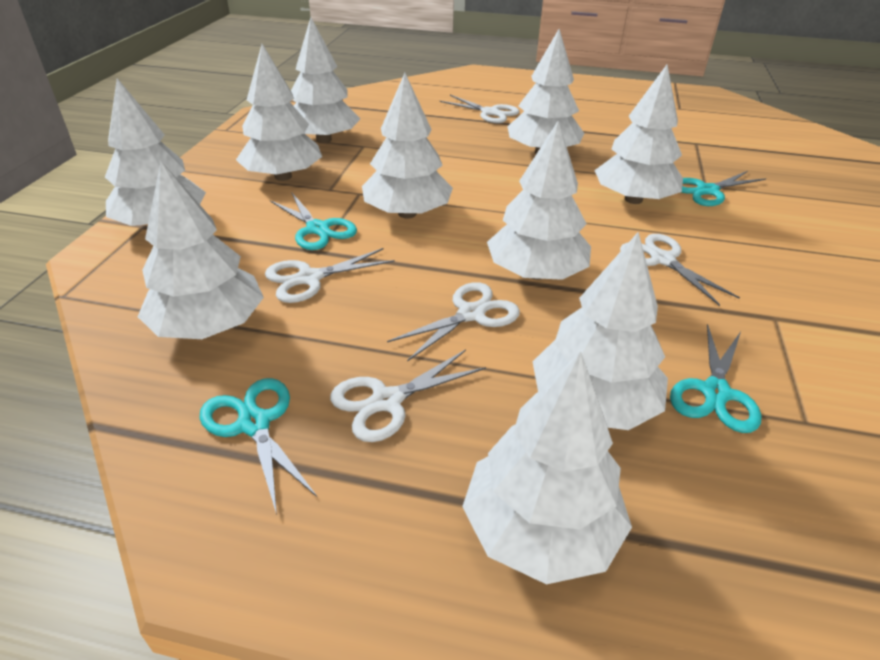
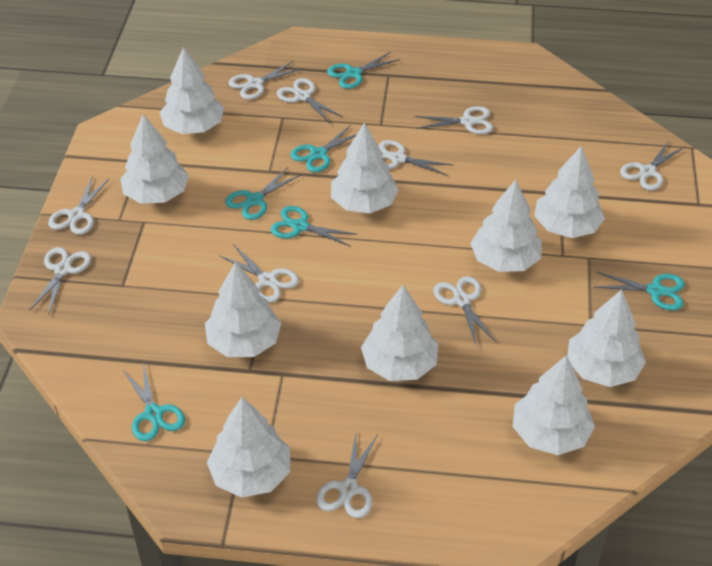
turquoise scissors: [200,378,318,515] [270,193,357,250] [670,324,762,433] [681,171,767,206] = 4 -> [123,362,185,441] [225,167,301,220] [270,206,358,247] [290,125,357,172] [327,52,400,89] [595,272,685,310] = 6
white scissors: [265,248,395,303] [330,349,486,442] [387,282,520,361] [439,95,519,123] [620,234,740,306] = 5 -> [29,247,91,314] [48,175,109,235] [219,244,299,303] [229,61,303,100] [277,78,343,123] [316,433,378,518] [379,140,454,176] [414,106,493,134] [433,276,496,344] [620,141,685,191] = 10

